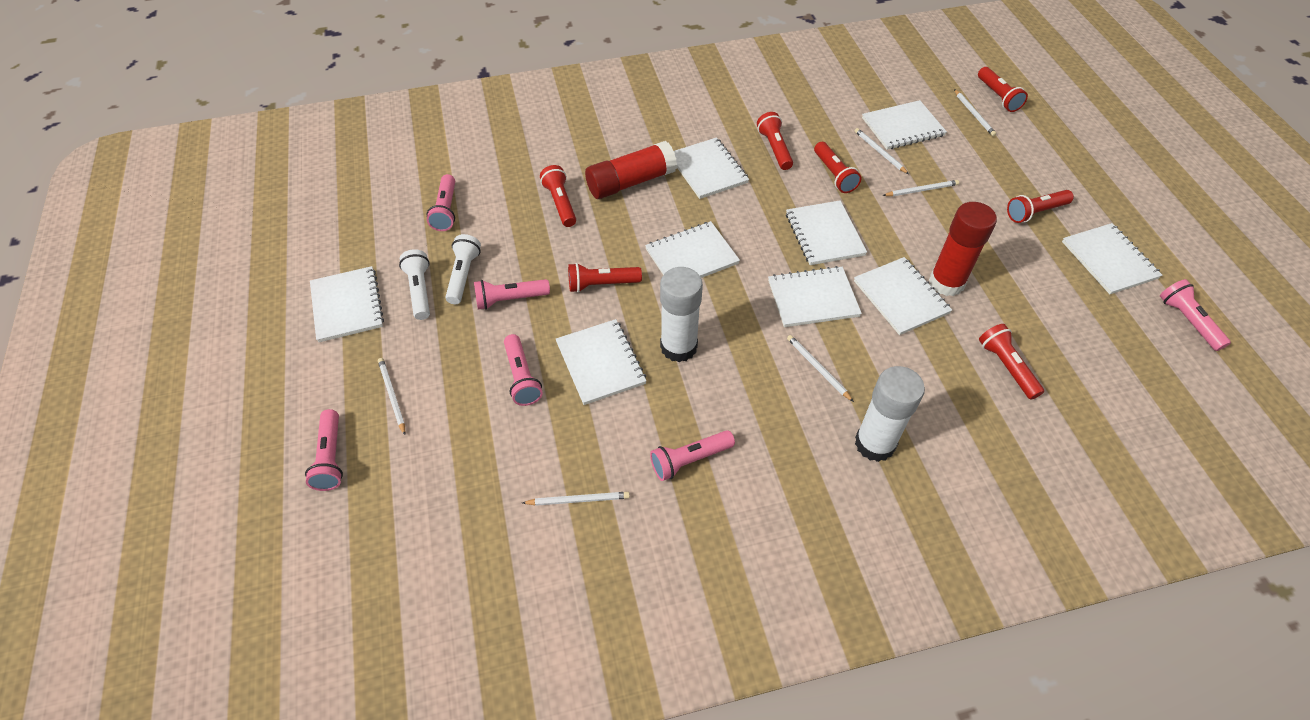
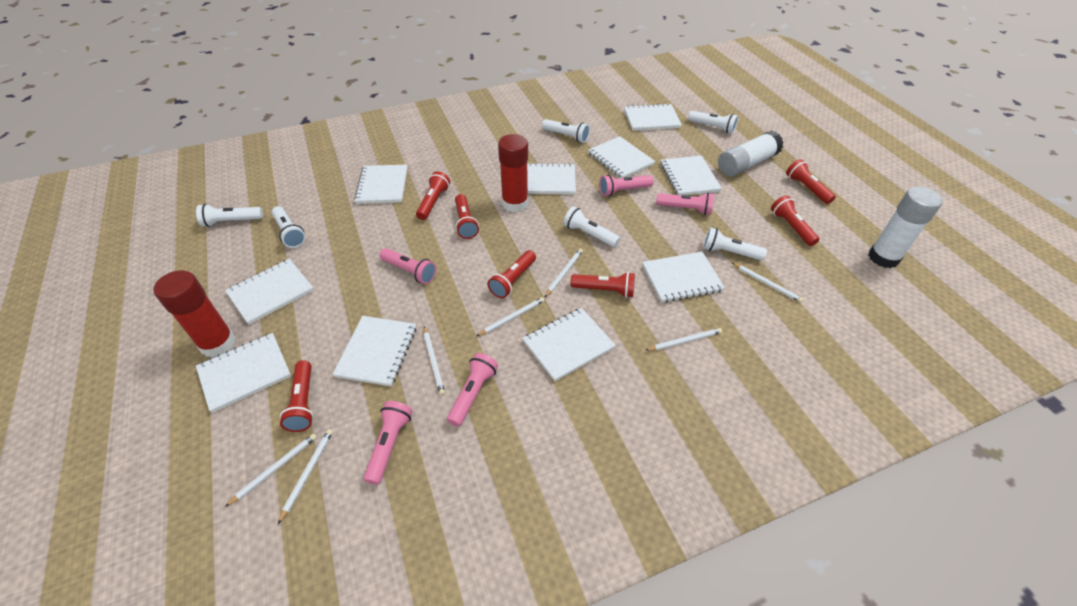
pink flashlight: [305,409,343,491] [427,174,455,231] [474,279,550,310] [504,334,543,406] [650,430,735,481] [1160,279,1231,351] = 6 -> [364,401,412,485] [379,248,436,284] [447,353,498,427] [599,174,654,197] [656,192,714,215] = 5
white flashlight: [399,249,430,320] [445,234,481,304] = 2 -> [196,204,263,227] [272,206,306,248] [542,119,590,143] [563,206,620,247] [688,111,738,134] [703,227,767,261] = 6
white notebook: [310,266,384,342] [556,319,647,405] [645,221,740,278] [674,137,749,199] [768,266,862,327] [786,200,867,265] [854,257,952,335] [862,100,947,150] [1062,223,1162,294] = 9 -> [196,333,291,413] [225,259,314,325] [333,316,417,386] [354,165,408,204] [522,308,616,381] [527,163,576,195] [588,136,655,178] [624,103,682,131] [642,252,725,303] [660,156,722,195] = 10
white pencil: [378,358,405,435] [522,492,630,506] [787,335,854,402] [855,128,909,174] [882,180,959,196] [954,89,996,136] = 6 -> [225,433,317,507] [278,429,333,524] [424,327,445,395] [477,297,545,336] [544,249,583,298] [646,328,722,351] [732,263,803,302] = 7

